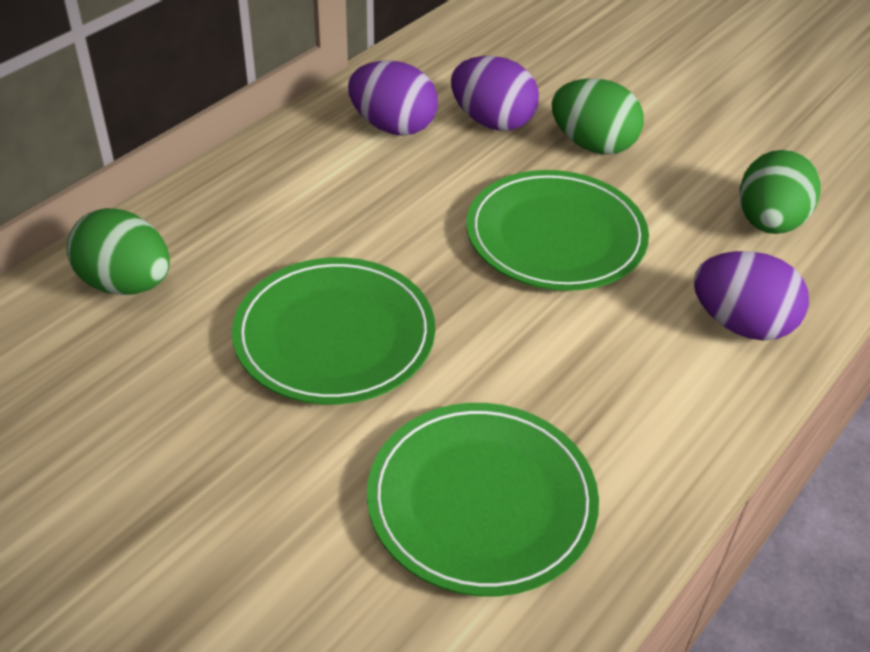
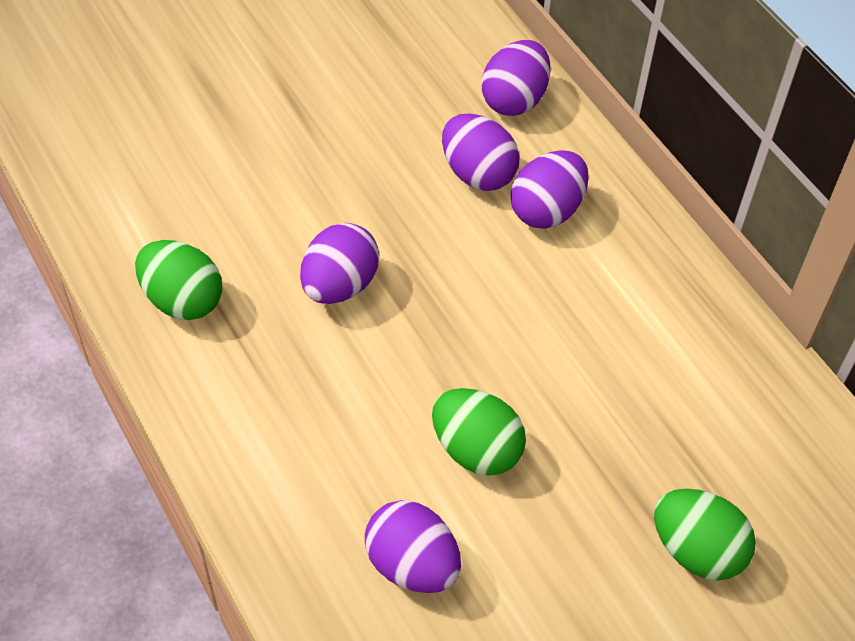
green plate: [232,257,435,404] [367,403,599,596] [467,170,649,291] = 3 -> none = 0
purple egg: [348,60,438,136] [451,56,539,131] [694,251,809,341] = 3 -> [300,223,379,304] [365,500,461,593] [442,114,520,191] [482,40,551,116] [511,150,589,229] = 5

